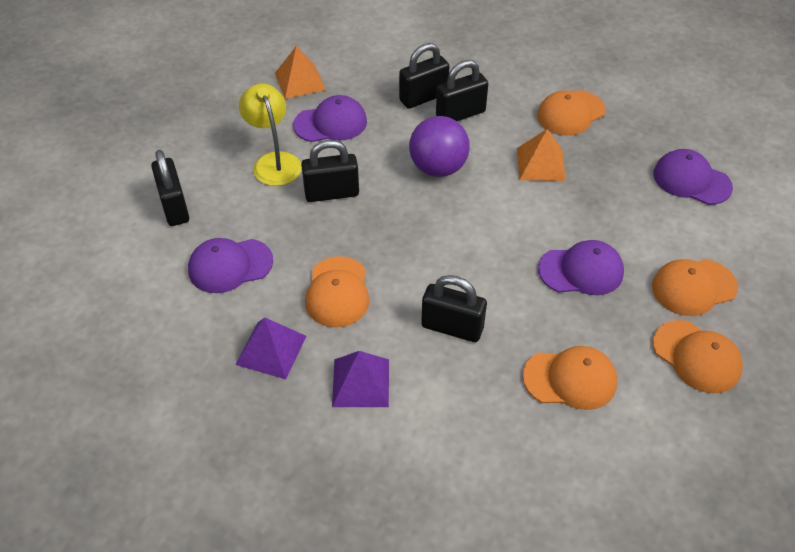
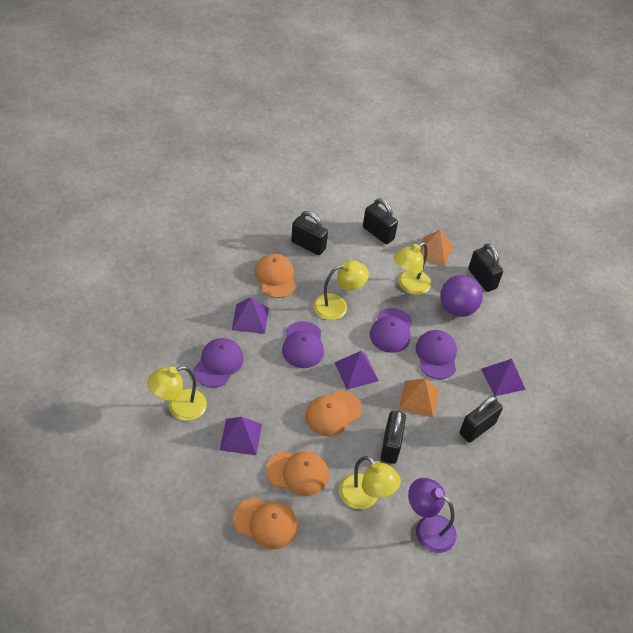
orange cap: [305,256,370,327] [523,346,617,410] [537,90,606,136] [652,259,738,316] [653,320,743,393] = 5 -> [233,498,298,549] [255,253,296,298] [266,451,329,496] [305,390,362,436] = 4
purple lamp: none = 0 -> [408,478,457,553] = 1
purple pyramid: [235,318,306,379] [332,351,389,407] = 2 -> [220,417,262,455] [232,297,269,334] [335,351,379,390] [481,359,526,396] = 4
yellow lamp: [239,83,302,186] = 1 -> [147,366,207,421] [313,260,369,320] [339,456,401,509] [393,242,431,295] = 4

